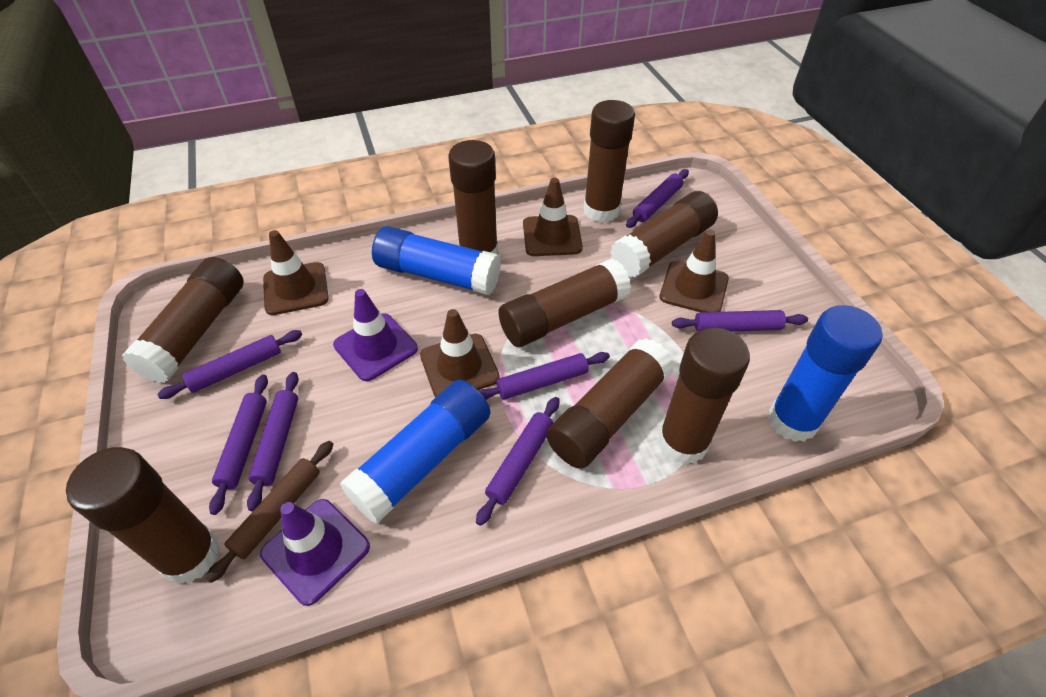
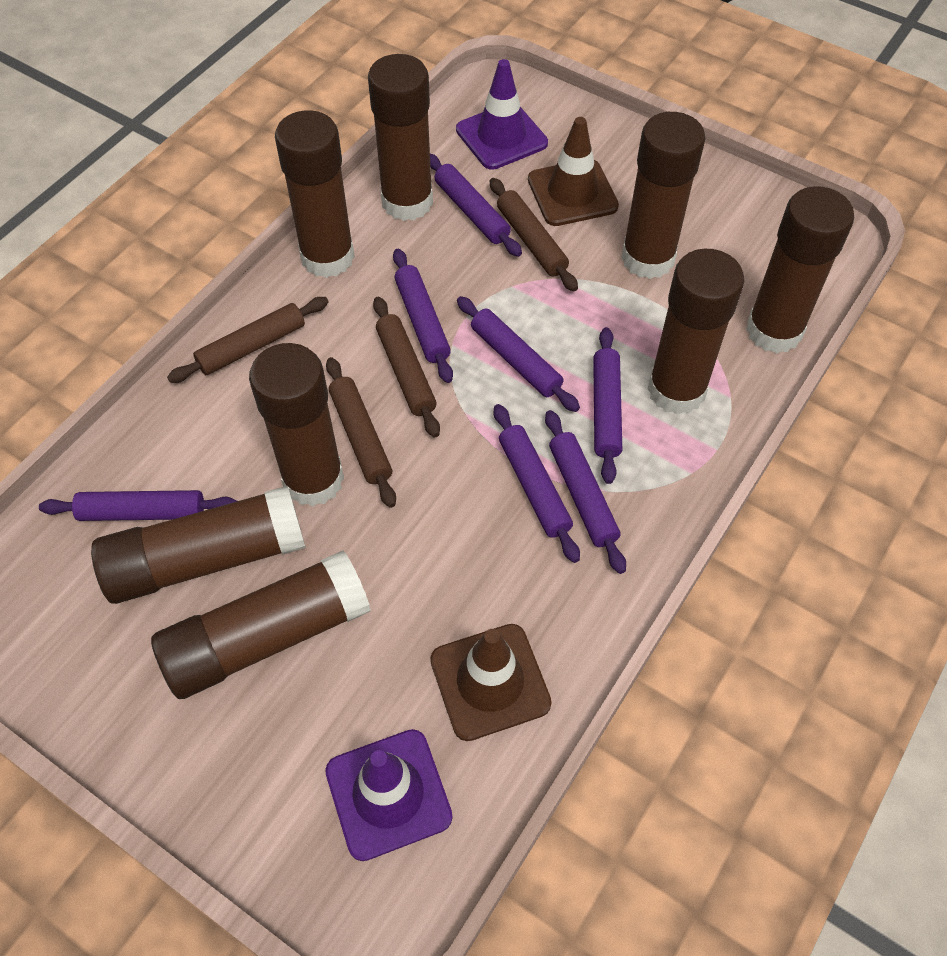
blue glue stick: [340,380,490,524] [372,226,501,295] [768,305,882,442] = 3 -> none = 0
brown rolling pin: [206,441,333,583] = 1 -> [167,297,328,383] [326,357,396,508] [373,297,440,437] [490,178,578,291] = 4
brown traffic cone: [263,230,329,315] [420,309,500,398] [523,178,583,256] [660,230,729,312] = 4 -> [431,624,552,741] [528,117,619,226] = 2

